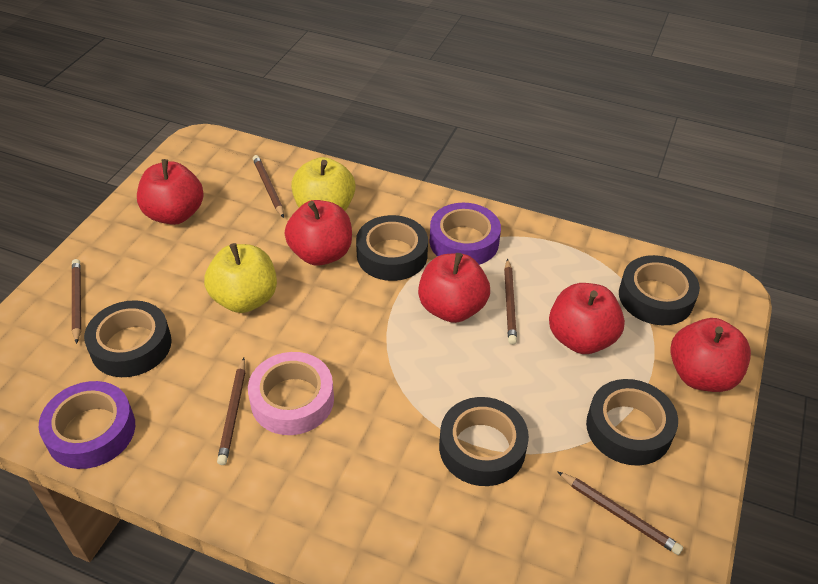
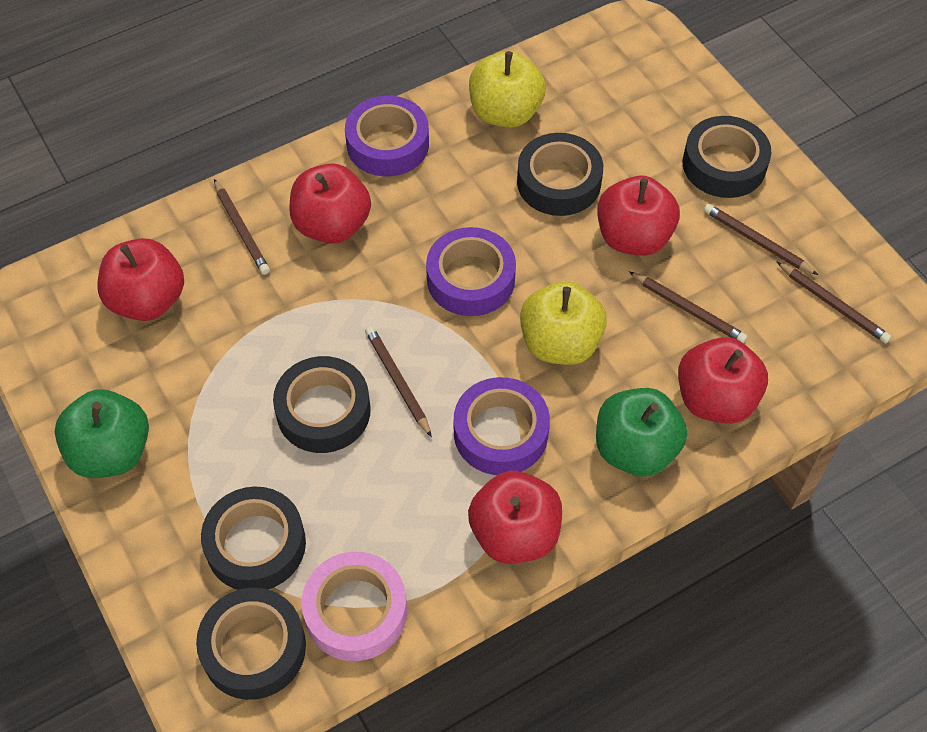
green apple: none = 0 -> [55,389,149,478] [596,388,687,476] = 2
purple tape: [39,381,135,469] [429,203,501,265] = 2 -> [345,96,429,176] [426,227,516,316] [454,377,550,475] = 3

